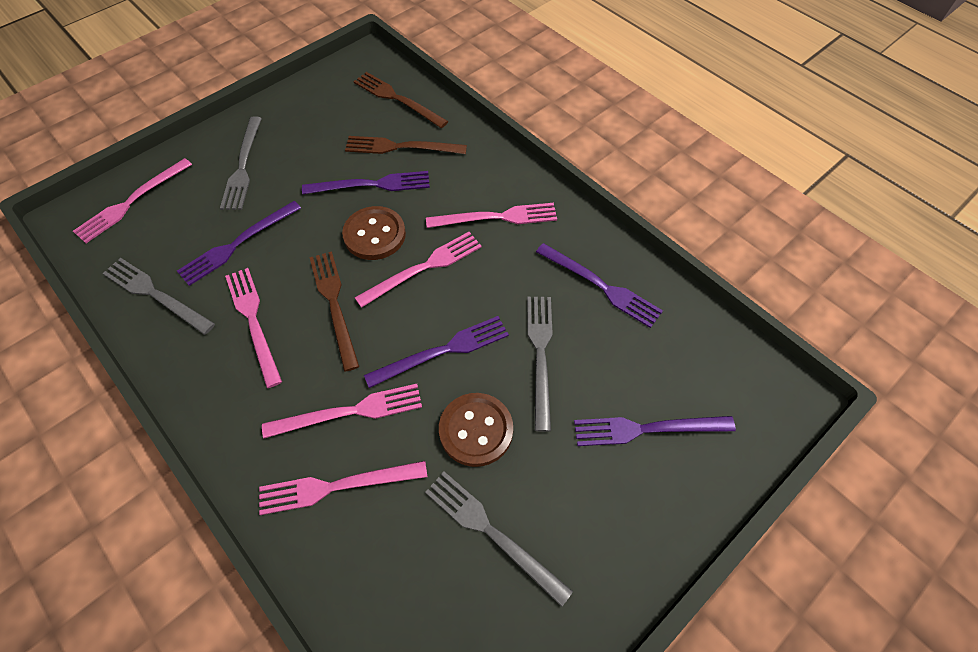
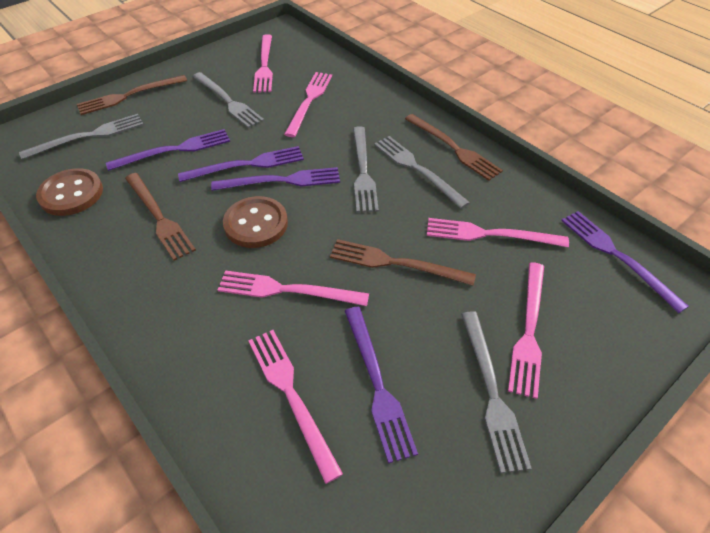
brown fork: [309,251,359,371] [345,136,467,154] [353,72,448,128] = 3 -> [77,75,187,115] [125,173,196,261] [330,239,476,286] [405,114,503,181] = 4
grey fork: [103,258,215,335] [220,116,262,210] [425,472,573,607] [527,297,553,432] = 4 -> [19,114,144,160] [192,72,264,128] [353,126,379,213] [374,136,470,209] [461,311,532,473] = 5

